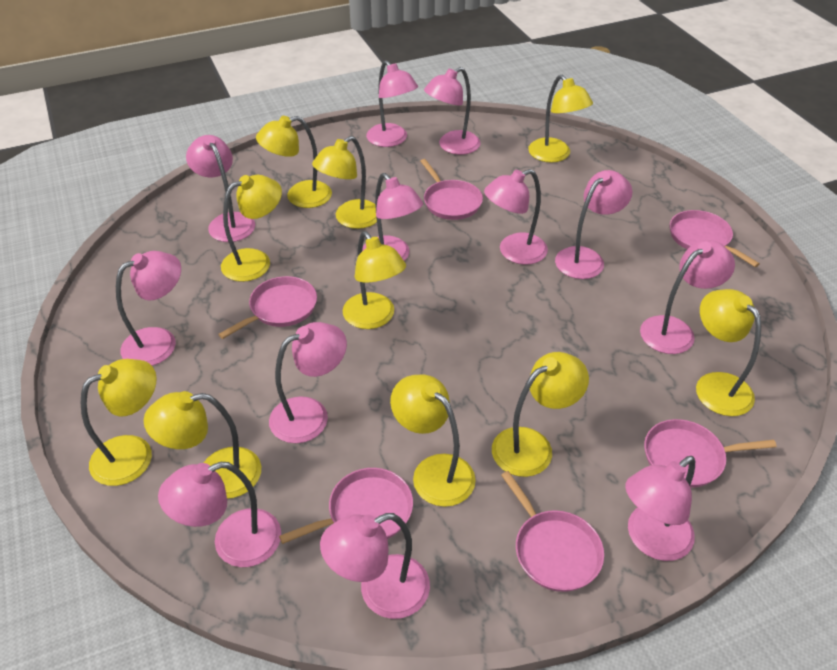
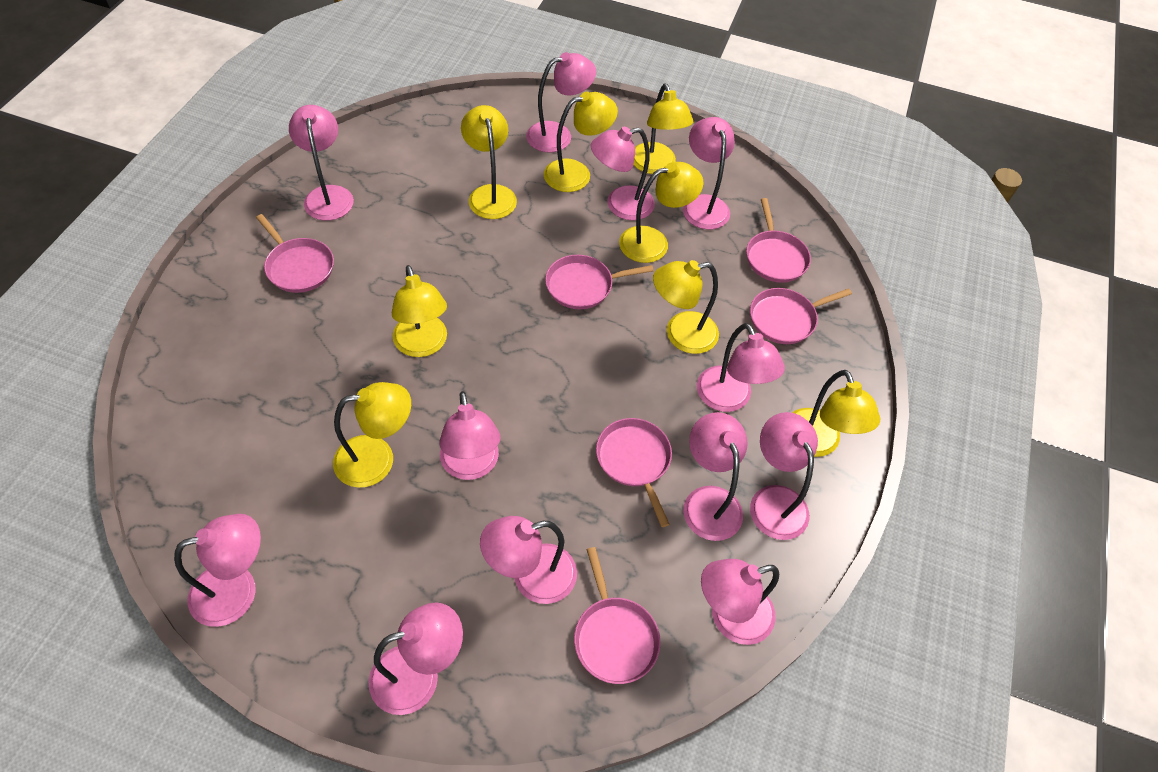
yellow lamp: [81,359,157,486] [144,391,261,499] [221,175,282,282] [256,116,332,208] [312,136,377,229] [343,231,406,329] [390,375,476,507] [492,352,589,477] [528,75,593,162] [696,289,761,416] = 10 -> [333,382,411,488] [392,265,447,357] [461,105,517,219] [544,92,618,192] [619,162,703,263] [633,84,693,174] [653,260,719,354] [792,370,880,457] = 8

